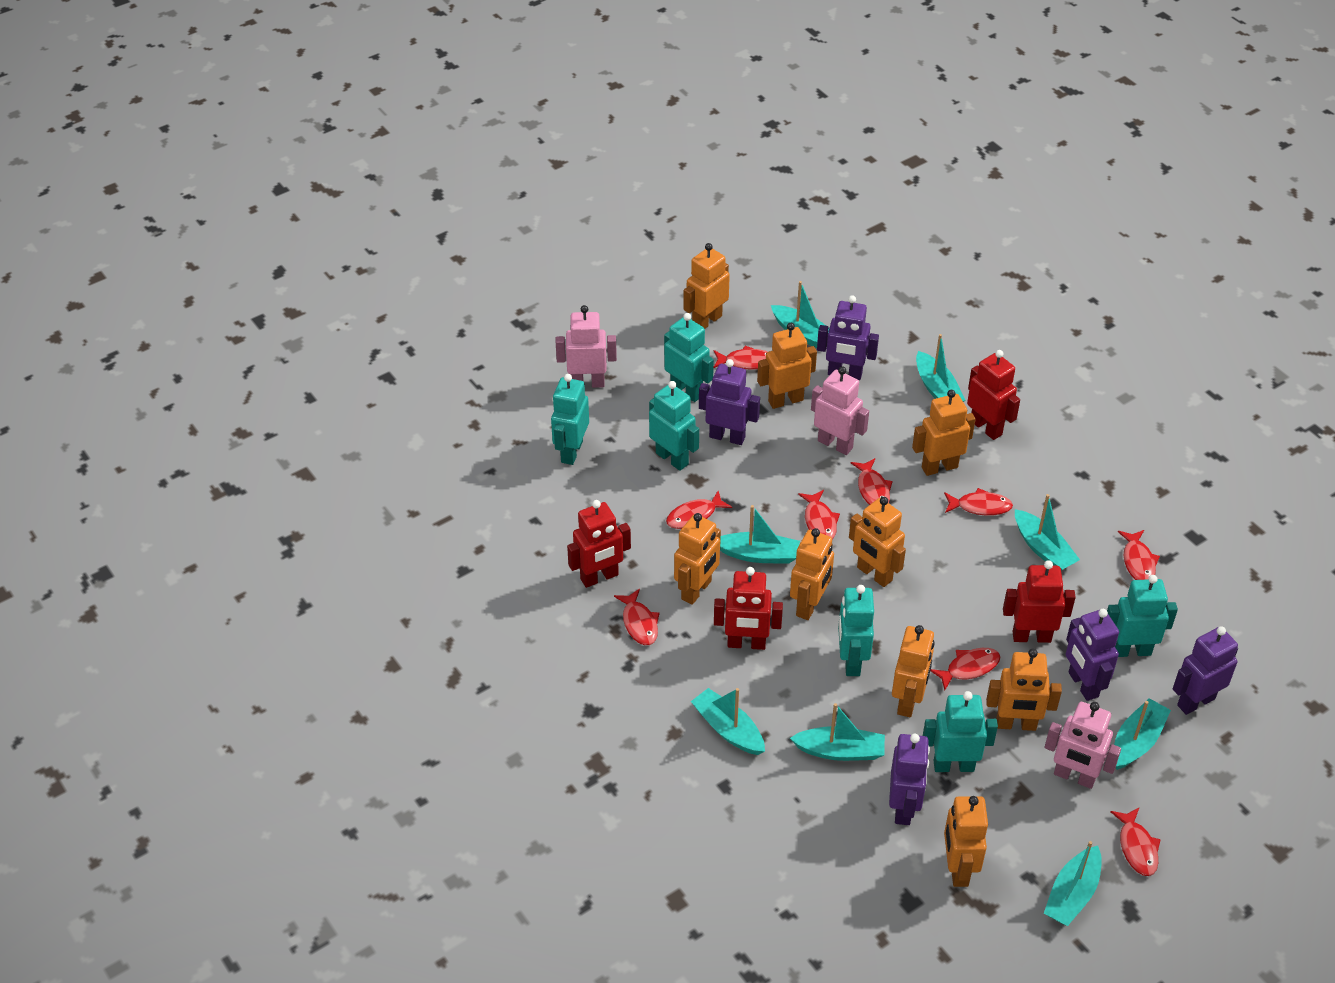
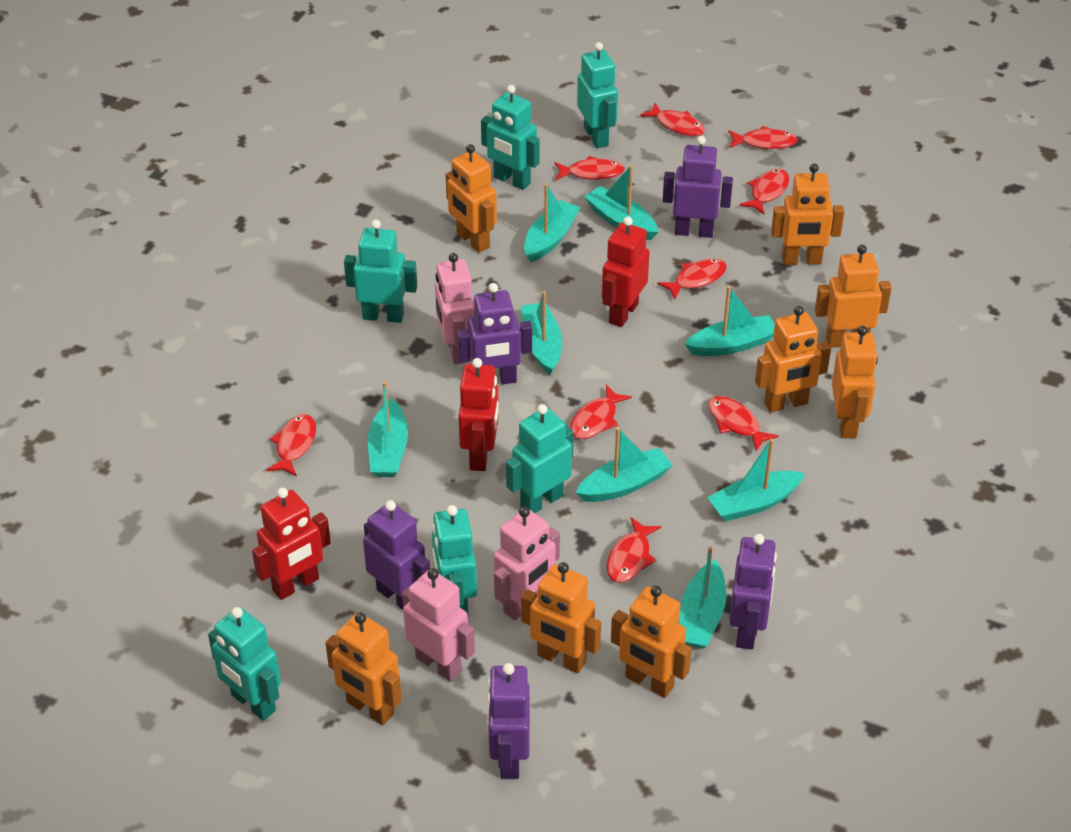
orange robot: [674,513,721,605] [683,243,730,329] [757,323,817,409] [790,528,834,620] [849,497,906,587] [892,625,935,717] [912,390,976,476] [944,796,988,887] [986,649,1062,731] = 9 -> [325,612,402,725] [446,144,497,253] [521,562,601,673] [611,586,691,698] [755,306,831,413] [771,164,844,265] [815,245,892,348] [832,326,878,438] = 8
red robot: [567,500,631,588] [714,567,783,650] [967,350,1020,440] [1003,560,1076,643] = 4 -> [252,488,331,600] [458,358,499,471] [602,216,650,327] = 3

